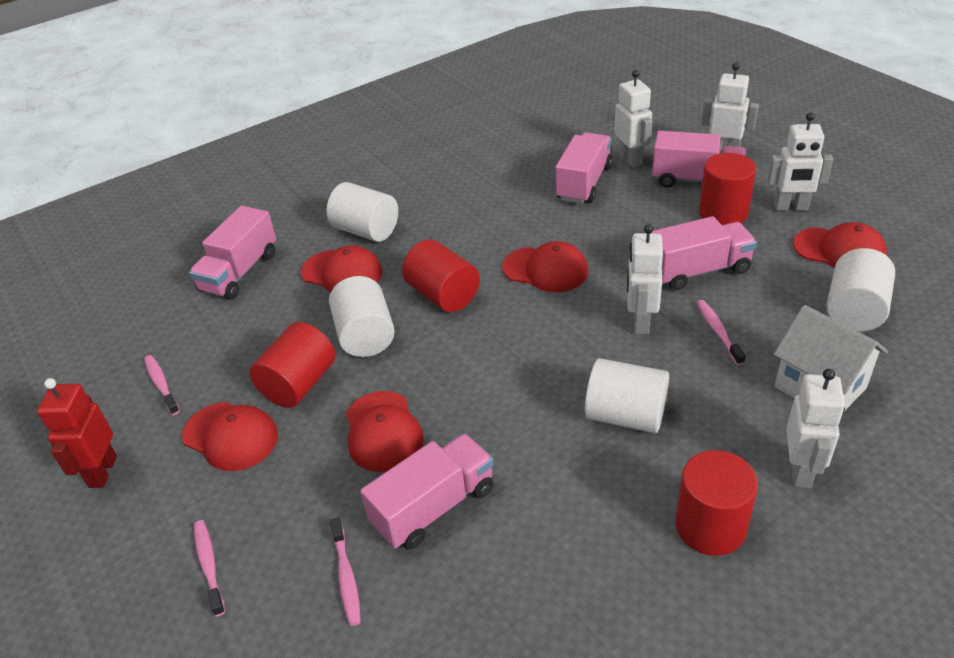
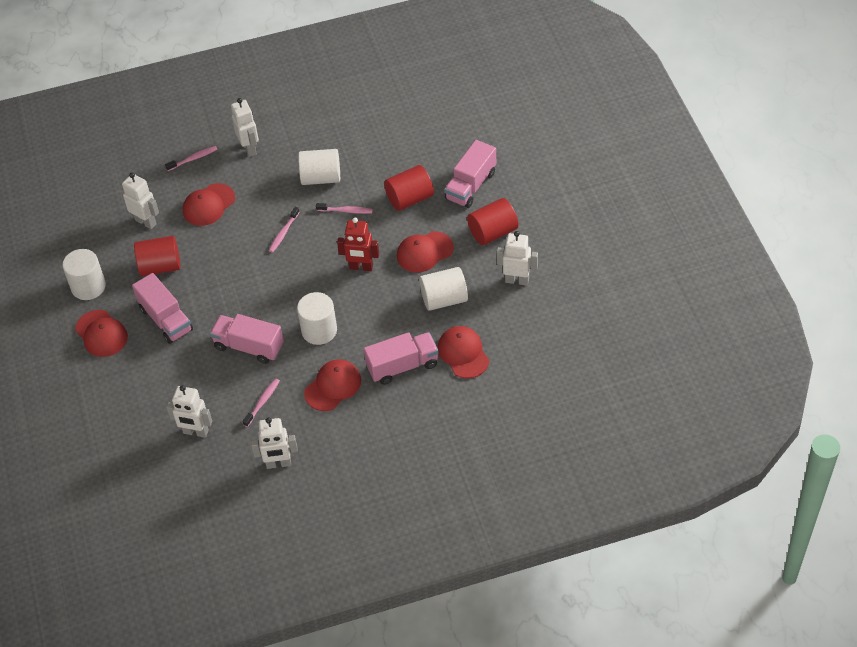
pink truck: [189,206,276,299] [360,433,494,549] [555,133,613,204] [652,131,747,188] [652,216,757,290] = 5 -> [132,273,193,344] [210,314,284,364] [364,332,439,385] [444,140,496,208] = 4
red cylinder: [249,322,335,408] [402,239,480,312] [675,450,758,556] [699,153,756,225] = 4 -> [134,236,180,276] [384,165,434,211] [467,198,518,245] = 3
white house: [774,305,888,410] = 1 -> none = 0

